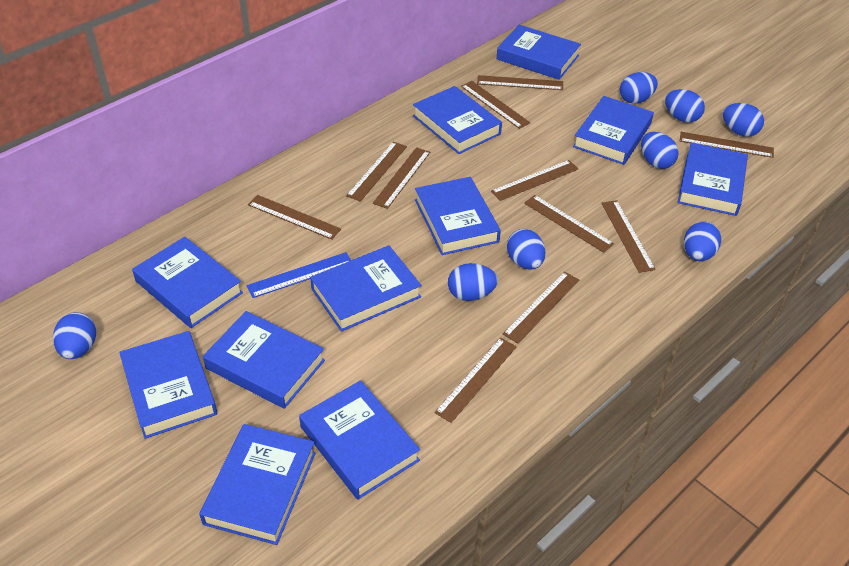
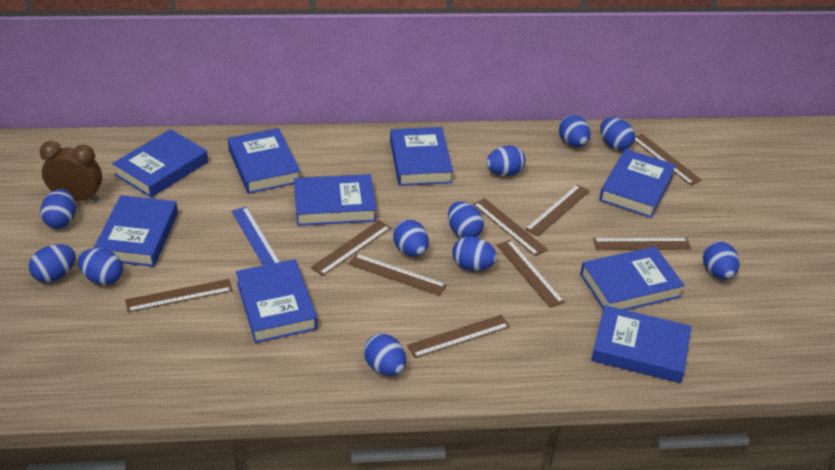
blue book: [119,331,217,439] [132,237,243,328] [199,424,316,545] [203,311,325,409] [299,380,420,500] [310,246,421,332] [413,86,502,154] [415,177,501,255] [497,25,581,80] [573,96,654,165] [678,143,748,216] = 11 -> [94,195,178,267] [112,129,208,198] [228,128,300,194] [236,259,318,343] [294,174,376,226] [390,127,453,186] [580,246,685,310] [591,305,691,383] [599,149,676,218] = 9
blue egg: [53,312,96,359] [448,263,498,301] [507,229,545,270] [620,72,658,104] [641,132,679,169] [665,89,705,123] [684,222,721,261] [723,103,764,137] = 8 -> [29,244,76,283] [40,189,76,228] [78,248,123,285] [364,334,406,376] [393,220,429,257] [448,202,484,238] [452,236,497,271] [486,145,525,176] [559,115,591,147] [600,117,635,151] [703,241,739,280] = 11
brown clock: none = 0 -> [40,141,102,202] = 1
brown ruler: [248,195,341,240] [346,142,407,202] [373,147,430,209] [435,338,517,423] [461,81,531,129] [477,75,563,90] [491,160,578,201] [503,271,579,344] [524,195,614,253] [601,200,656,273] [680,132,774,158] = 11 -> [125,279,233,312] [311,220,391,276] [349,254,447,296] [407,315,510,358] [473,198,548,256] [497,240,564,308] [525,185,590,236] [593,238,691,250] [635,134,702,185] = 9

